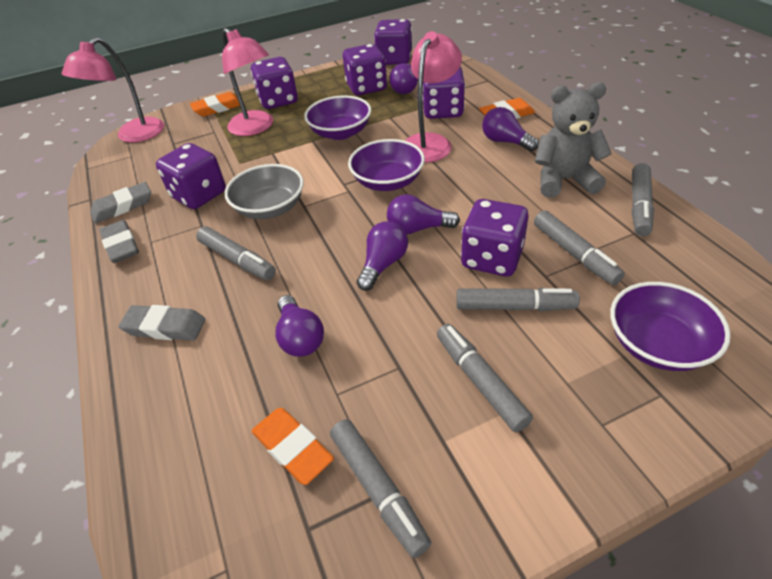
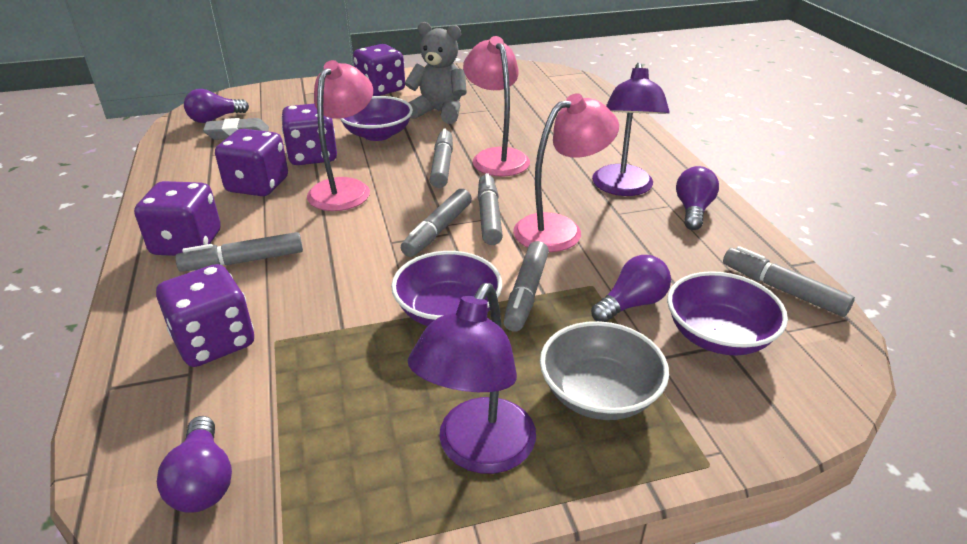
grey eraser: [90,182,151,223] [99,220,139,263] [118,305,205,341] = 3 -> [203,118,269,140] = 1
orange eraser: [190,92,240,117] [251,408,334,485] [479,98,535,119] = 3 -> none = 0
purple dice: [156,143,226,209] [251,57,298,109] [343,44,387,95] [374,19,412,65] [423,67,465,119] [461,199,529,277] = 6 -> [134,181,221,256] [156,264,254,367] [215,129,288,196] [281,104,337,165] [353,44,405,96] = 5
purple lamp: none = 0 -> [408,283,536,474] [592,62,670,196] = 2
purple light bulb: [275,295,324,357] [357,221,408,291] [387,194,460,234] [389,63,418,94] [482,107,539,152] = 5 -> [157,416,232,513] [184,89,249,123] [591,255,671,322] [676,166,719,230] = 4

